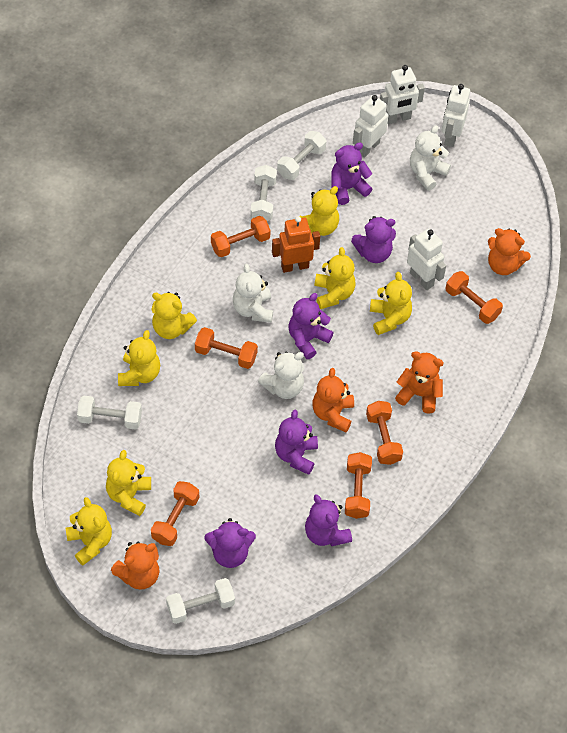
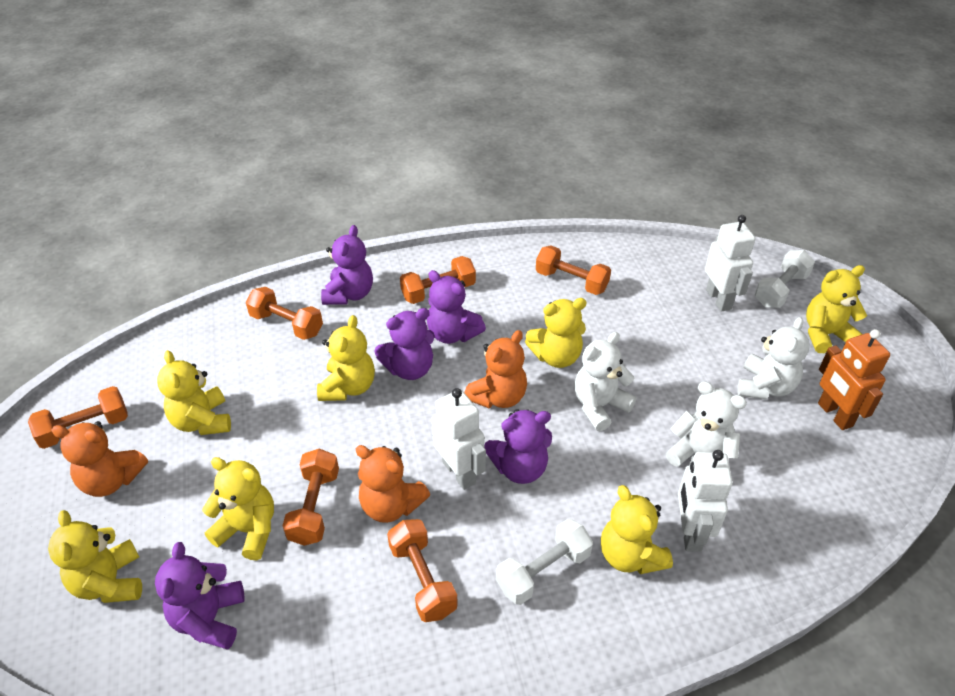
orange teddy bear: [111,542,159,590] [312,368,354,432] [395,351,444,414] [488,228,531,275] = 4 -> [51,421,148,497] [356,445,430,523] [464,330,527,408] = 3
purple teddy bear: [204,518,256,568] [275,409,318,475] [289,293,334,359] [305,494,352,546] [331,142,372,205] [351,216,396,263] = 6 -> [155,542,245,649] [321,225,373,305] [374,308,435,380] [427,270,486,344] [484,409,552,484] = 5
white dumbbell: [77,396,142,430] [166,578,235,624] [251,165,277,221] [277,131,327,180] = 4 -> [496,519,593,605] [755,250,815,308] = 2
white robot: [353,95,388,158] [380,65,425,124] [407,229,446,290] [441,84,470,147] = 4 -> [432,388,486,490] [678,450,733,552] [705,215,755,312] = 3

